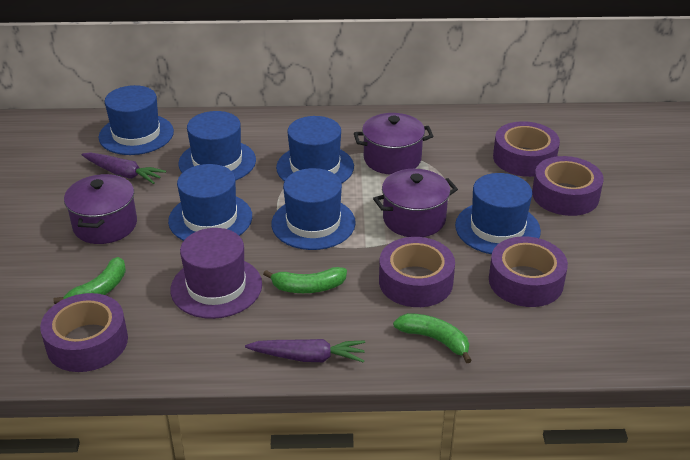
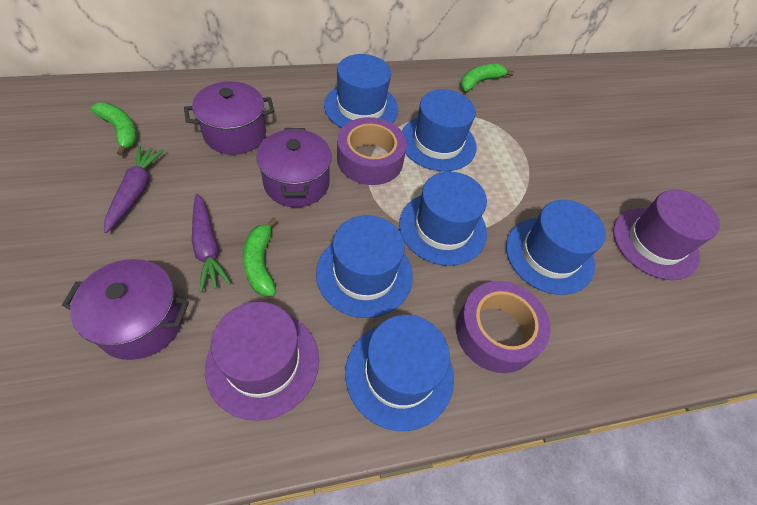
purple hat: [170,228,262,319] = 1 -> [205,302,319,421] [613,190,720,280] = 2
purple tape: [40,293,128,372] [379,237,455,307] [489,236,568,307] [493,121,560,177] [532,156,604,216] = 5 -> [337,117,407,185] [456,281,551,373] = 2

